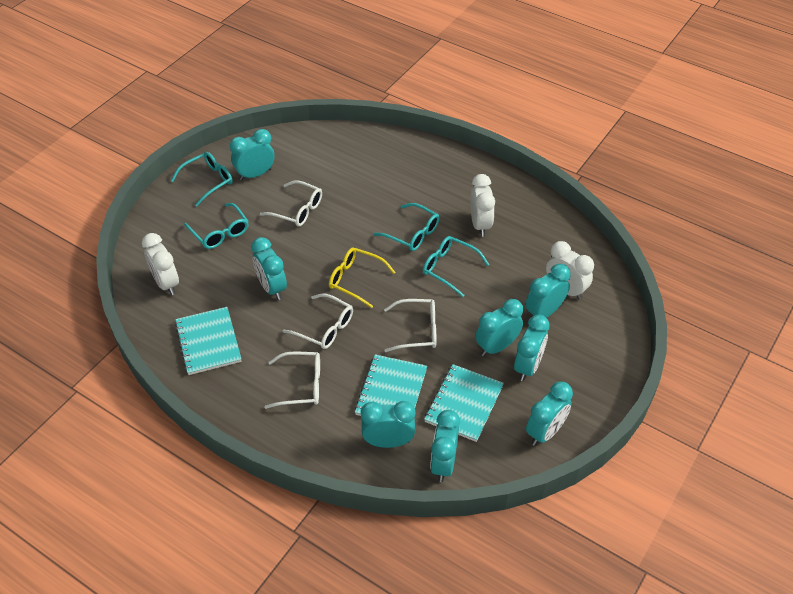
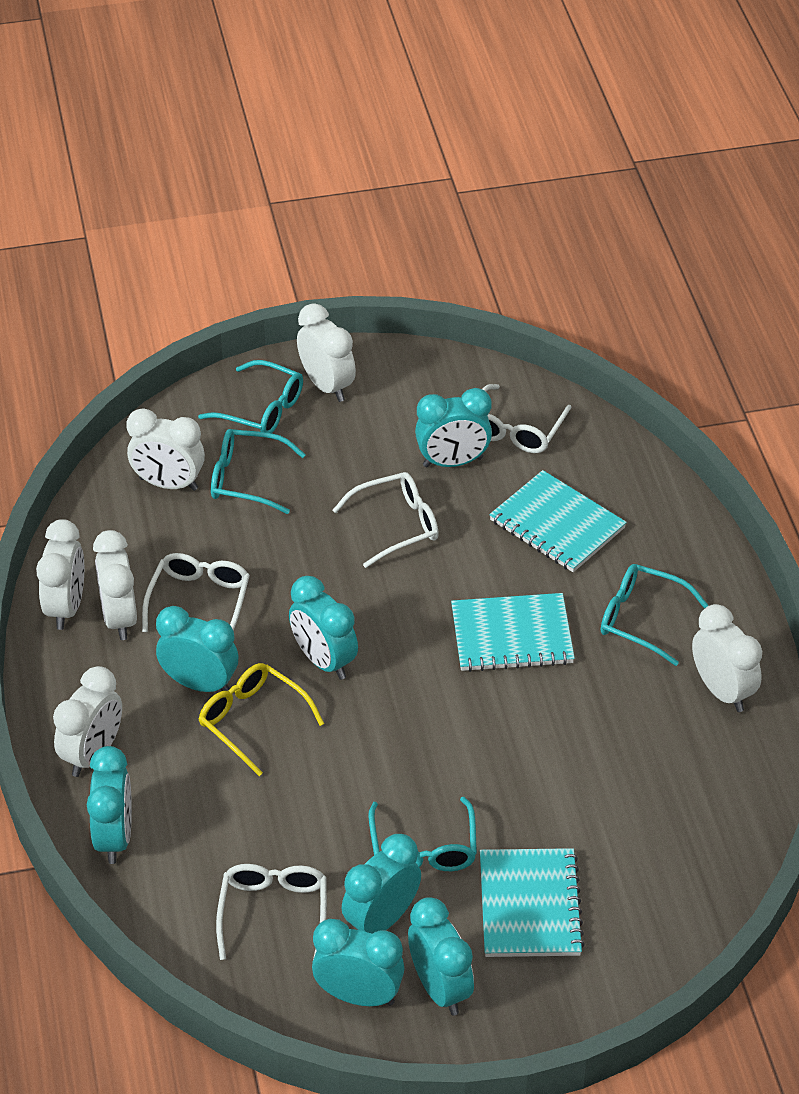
turquoise clock: [230,129,274,180] [251,237,287,300] [361,401,416,448] [430,410,460,482] [475,299,523,356] [514,315,550,381] [526,264,571,318] [526,382,573,446] = 8 -> [87,746,132,864] [156,606,238,692] [289,576,358,680] [312,919,404,1006] [342,834,421,934] [408,897,474,1016] [415,388,492,467] = 7
white clock: [142,233,179,295] [470,174,495,237] [546,241,594,300] = 3 -> [36,519,84,630] [53,666,122,777] [93,530,137,640] [126,408,205,491] [297,303,356,402] [692,604,762,712] = 6

